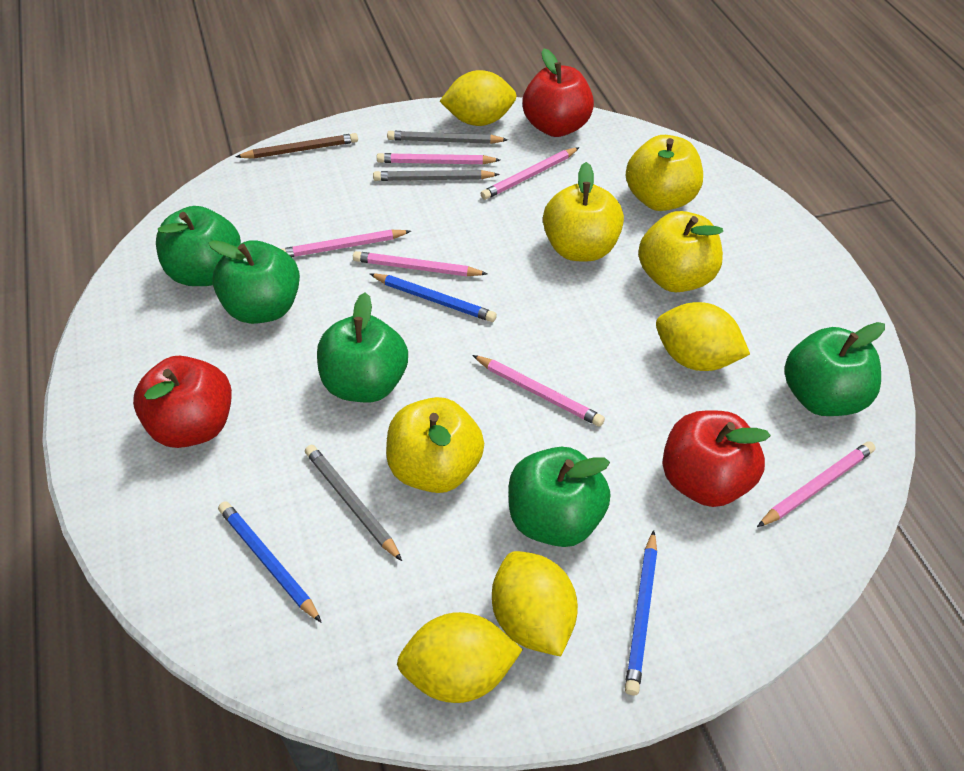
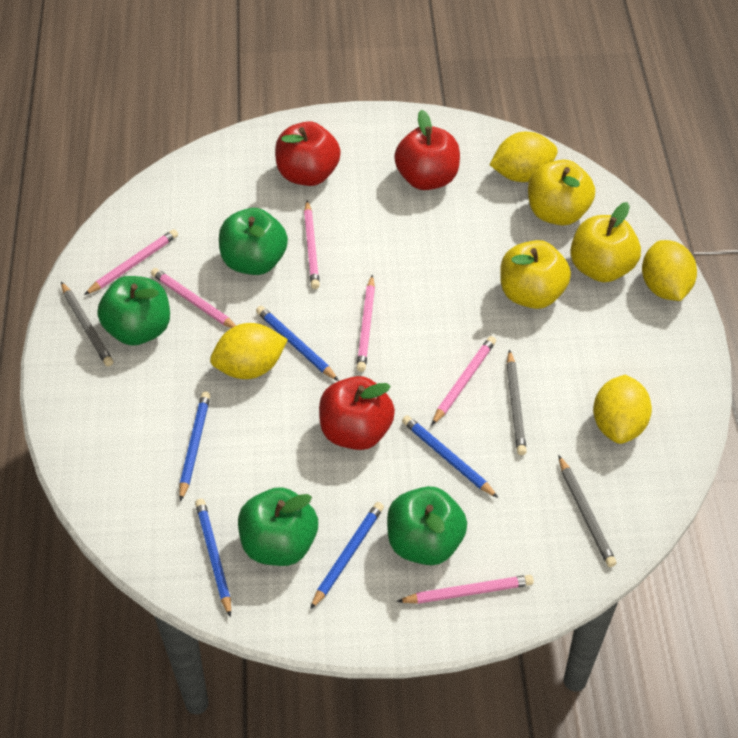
blue pencil: [218,501,322,623] [370,273,497,322] [625,530,657,695] = 3 -> [179,391,211,502] [195,499,231,617] [256,306,339,381] [310,502,384,610] [402,415,498,498] = 5
brown pencil: [236,133,358,159] = 1 -> none = 0
green apple: [156,206,241,286] [209,240,300,324] [317,292,408,403] [508,447,610,547] [784,322,885,416] = 5 -> [98,276,170,346] [219,208,288,275] [238,487,318,566] [387,486,467,565] = 4
yellow apple: [386,397,484,493] [543,162,624,262] [626,135,703,211] [638,211,723,292] = 4 -> [500,240,571,309] [528,160,595,226] [570,202,641,282] = 3

